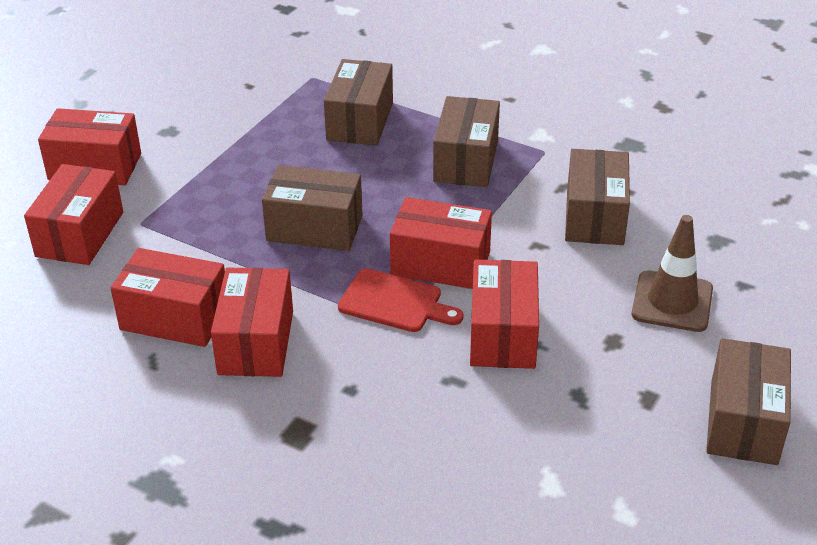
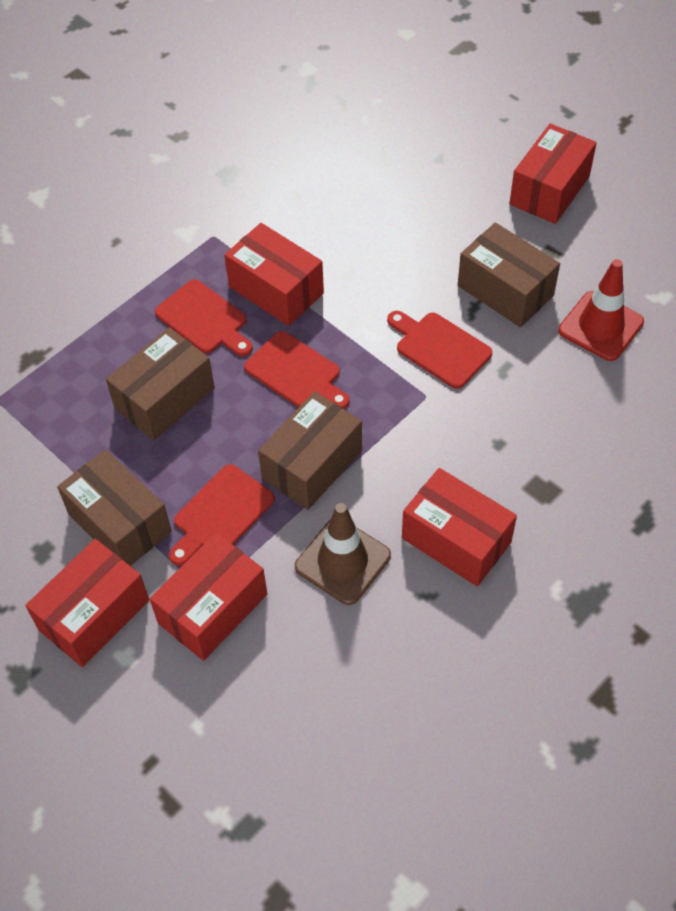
brown box: [262,165,362,251] [324,59,393,146] [433,96,500,187] [565,149,630,245] [706,338,791,465] = 5 -> [57,449,172,566] [106,327,215,440] [258,391,362,510] [458,222,560,327] = 4
red box: [24,164,123,265] [38,108,141,185] [111,248,225,347] [211,268,293,377] [390,197,492,289] [470,259,539,369] = 6 -> [25,539,149,667] [150,533,267,661] [224,223,324,326] [402,468,517,586] [509,123,597,224] = 5
red cutting board: [338,268,464,332] = 1 -> [155,279,253,357] [169,464,275,566] [244,331,350,409] [387,311,492,389] = 4
red traffic cone: none = 0 -> [558,259,644,361] = 1

